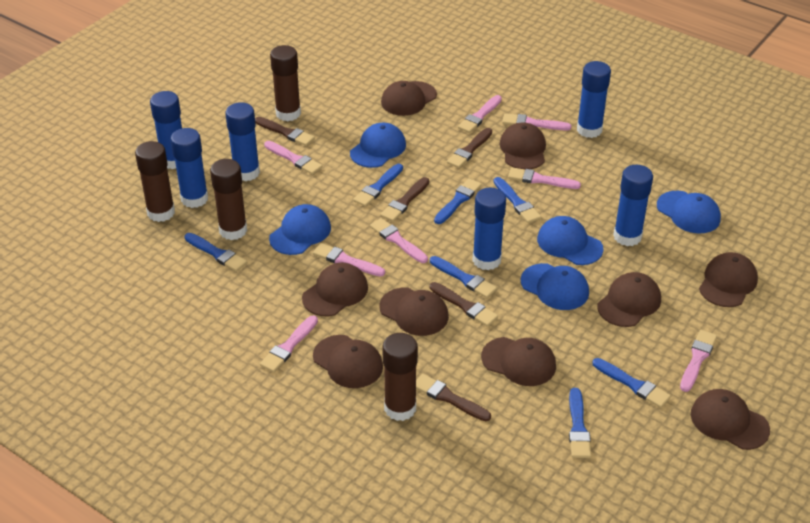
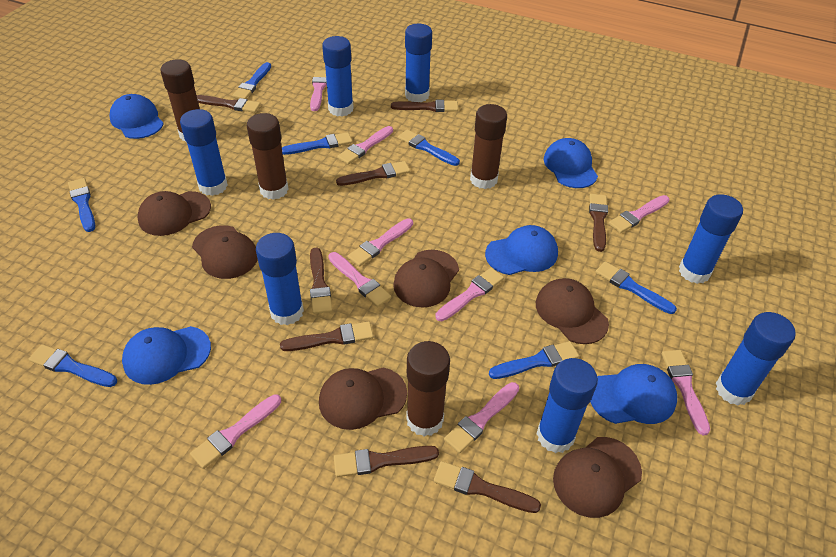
blue glue stick: [150,91,182,169] [171,128,208,208] [225,102,260,181] [472,188,506,270] [577,61,611,138] [613,165,653,246] = 6 -> [180,109,228,196] [256,233,304,325] [322,36,354,117] [405,24,432,102] [537,358,598,453] [679,194,743,284] [716,312,796,405] = 7
brown brush: [255,117,315,146] [380,177,429,222] [416,374,491,421] [430,282,498,327] [447,128,492,168] = 5 -> [197,95,261,113] [280,322,374,351] [310,248,332,314] [334,446,439,477] [336,161,410,186] [391,100,458,112] [434,461,541,513] [589,194,608,252] = 8
brown cap: [302,263,368,316] [313,335,383,388] [379,288,449,336] [381,81,437,116] [481,337,556,386] [500,122,546,169] [597,272,661,327] [691,389,770,450] [699,252,758,307] = 9 -> [138,191,211,236] [192,225,258,279] [319,367,407,430] [393,250,459,307] [536,278,609,344] [553,437,642,518] = 6
pink brush: [260,316,318,372] [264,141,322,175] [313,243,385,277] [370,218,428,263] [458,95,502,133] [502,113,572,130] [508,167,581,189] [680,330,717,392] = 8 -> [190,394,281,469] [310,70,327,111] [328,252,391,307] [337,126,393,165] [348,218,413,267] [436,268,504,321] [444,382,519,453] [609,195,670,233] [662,350,710,435] = 9

